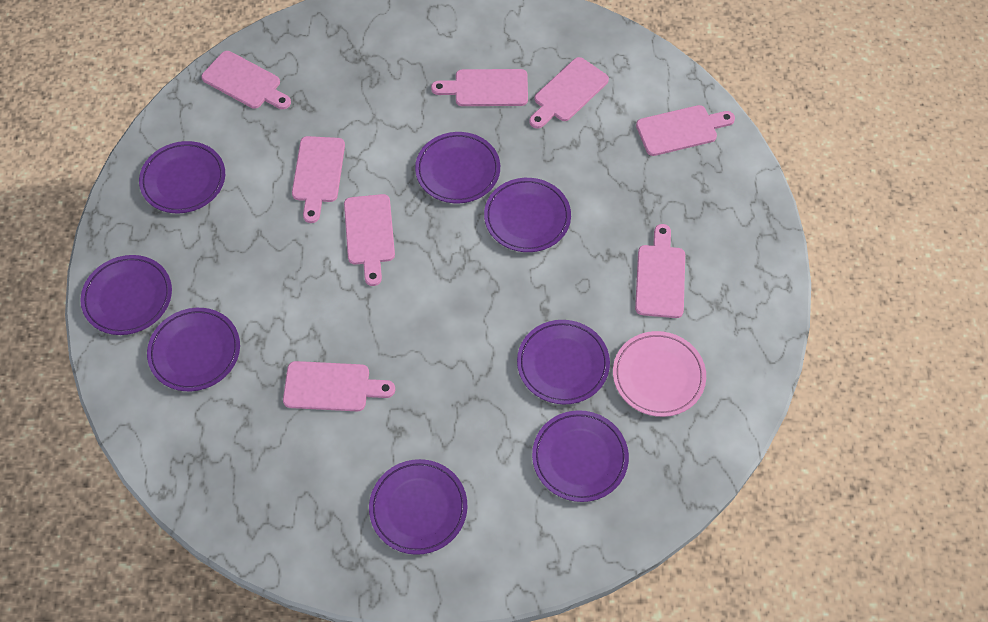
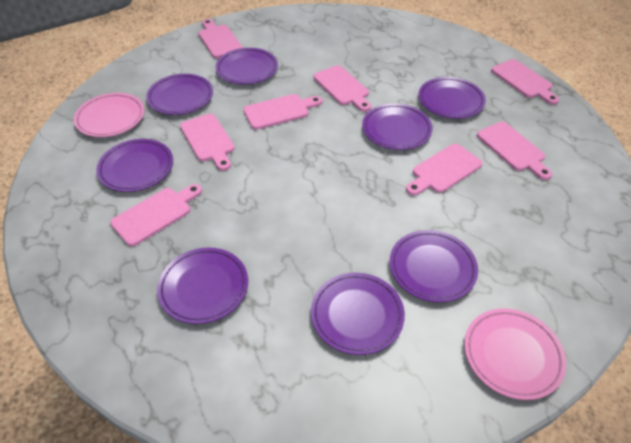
pink plate: [613,331,706,417] = 1 -> [74,93,144,137] [464,308,566,400] = 2

